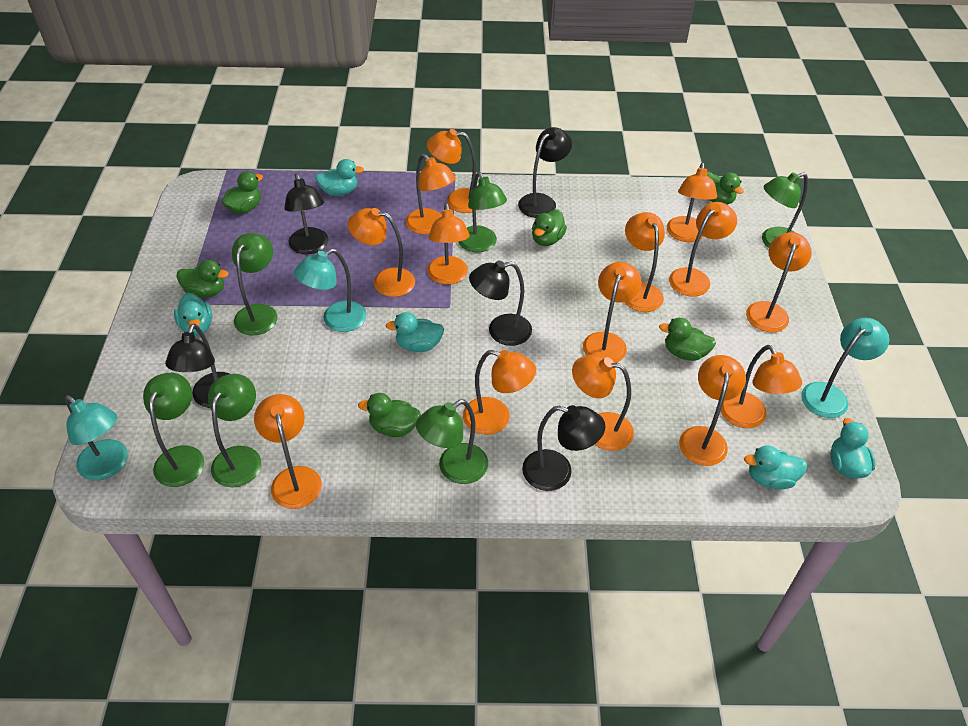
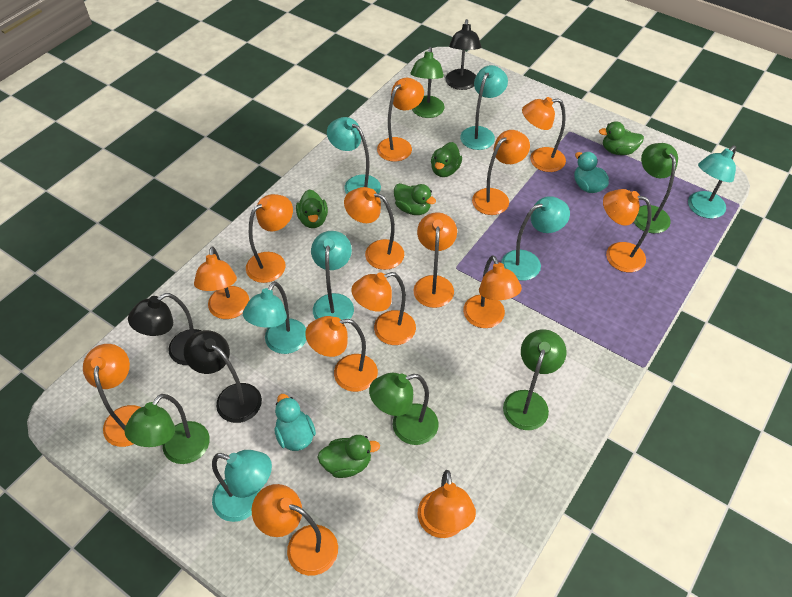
black lamp: [165,324,230,408] [284,173,328,254] [469,261,532,346] [518,127,572,218] [522,405,606,491] = 5 -> [128,293,202,365] [184,330,262,423] [445,19,481,90] = 3
green duck: [177,260,228,298] [221,171,263,214] [358,393,421,437] [532,209,567,246] [659,318,716,361] [707,172,744,205] = 6 -> [296,189,328,228] [317,435,380,478] [394,183,436,215] [431,142,462,177] [598,121,644,155] = 5
green lamp: [143,373,204,487] [208,374,261,487] [232,233,277,336] [416,400,488,484] [458,172,507,252] [762,172,808,248] = 6 -> [125,394,210,464] [369,373,439,445] [410,47,444,118] [503,329,567,430] [634,143,678,233] = 5
turquoise duck: [174,293,212,336] [315,159,364,196] [386,312,444,352] [744,445,807,489] [830,418,876,479] = 5 -> [274,394,316,451] [574,152,609,193] = 2
turquoise lamp: [65,395,128,481] [294,249,367,332] [801,318,889,418] = 3 -> [212,450,272,522] [243,281,306,354] [311,231,354,324] [327,117,381,194] [460,65,508,150] [501,196,570,281] [688,145,736,219] = 7

